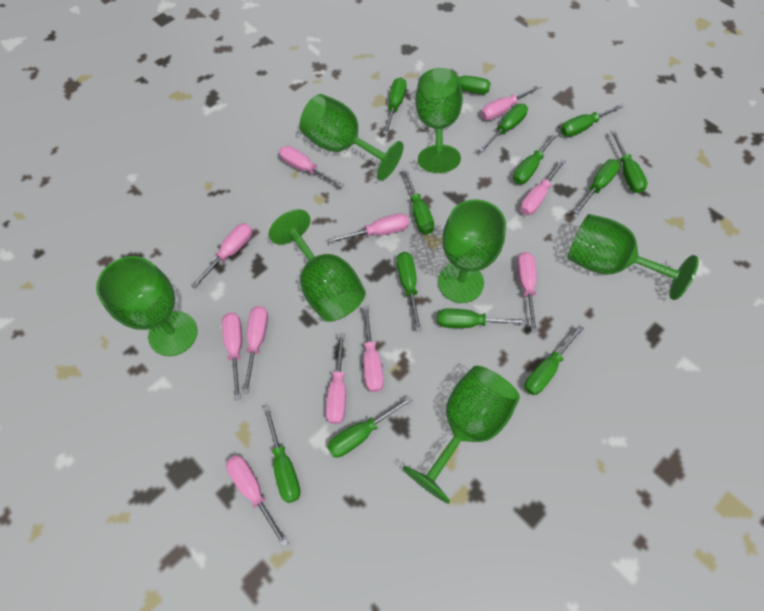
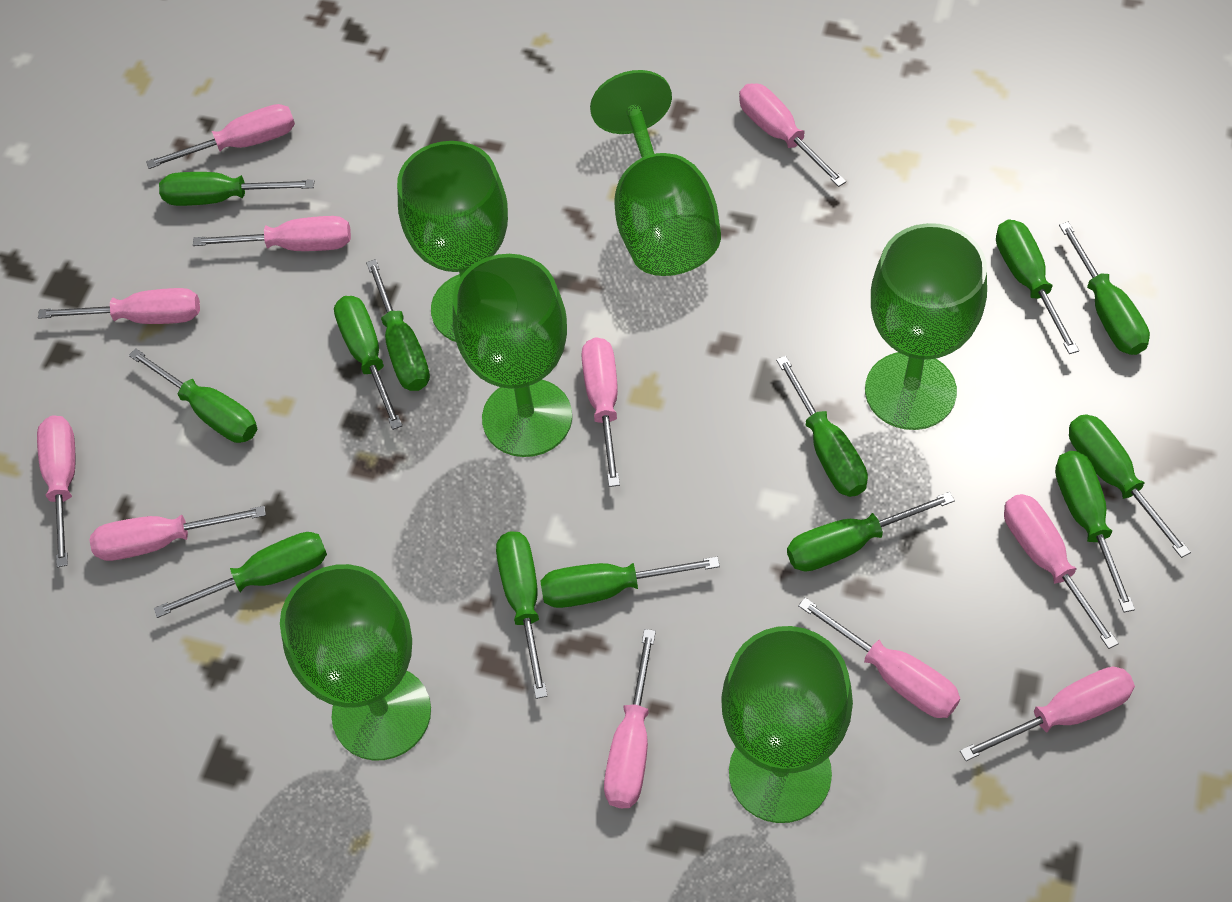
green goblet: [96,256,197,356] [269,209,366,322] [300,94,404,181] [402,366,520,504] [416,68,463,173] [438,199,506,303] [568,214,699,300] = 7 -> [280,564,431,760] [397,141,508,342] [453,254,572,457] [590,70,721,276] [721,626,853,823] [865,223,987,430] = 6

